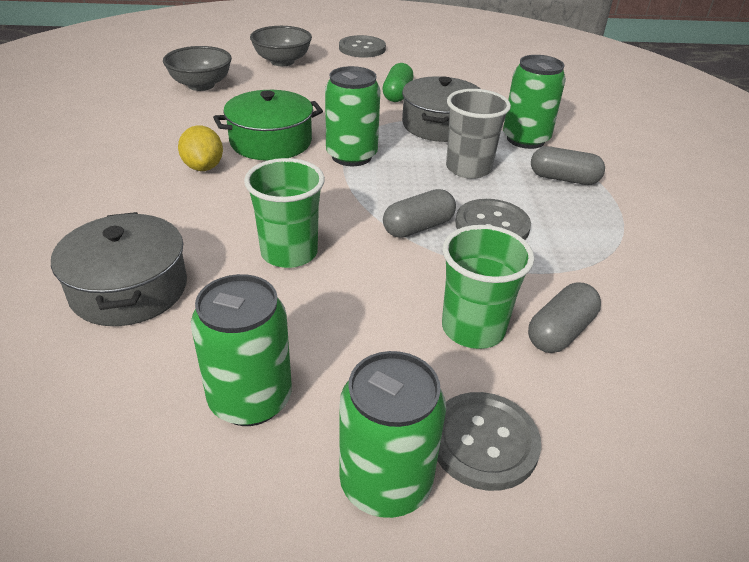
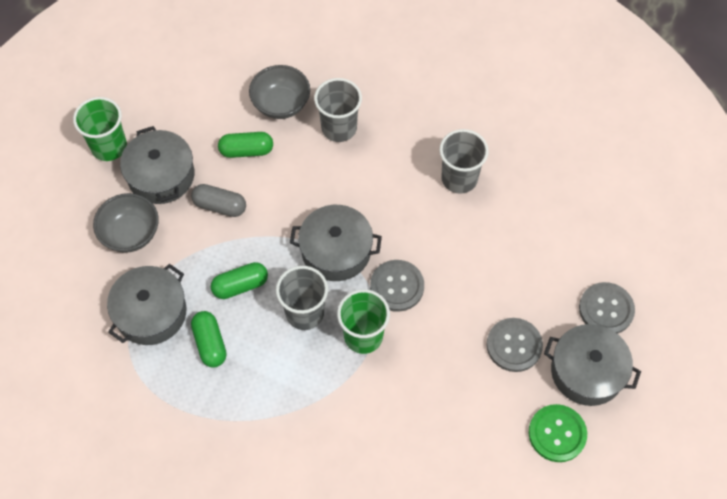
green button: none = 0 -> [528,404,587,462] = 1
green can: [191,274,292,426] [325,66,381,166] [339,351,446,518] [503,55,566,149] = 4 -> none = 0
green capsule: [383,63,414,102] = 1 -> [191,311,226,367] [211,262,268,299] [218,132,273,158] = 3
green pot: [213,90,323,161] = 1 -> none = 0
grey capsule: [383,189,456,238] [528,283,601,353] [531,146,605,185] = 3 -> [191,184,246,217] = 1
grey cup: [446,89,511,179] = 1 -> [276,266,328,330] [314,78,362,142] [439,129,489,194] = 3
grey pot: [51,212,187,326] [402,76,481,142] = 2 -> [107,264,186,345] [120,126,194,204] [290,205,382,281] [544,324,641,406] = 4
yellow lemon: [178,125,223,171] = 1 -> none = 0

